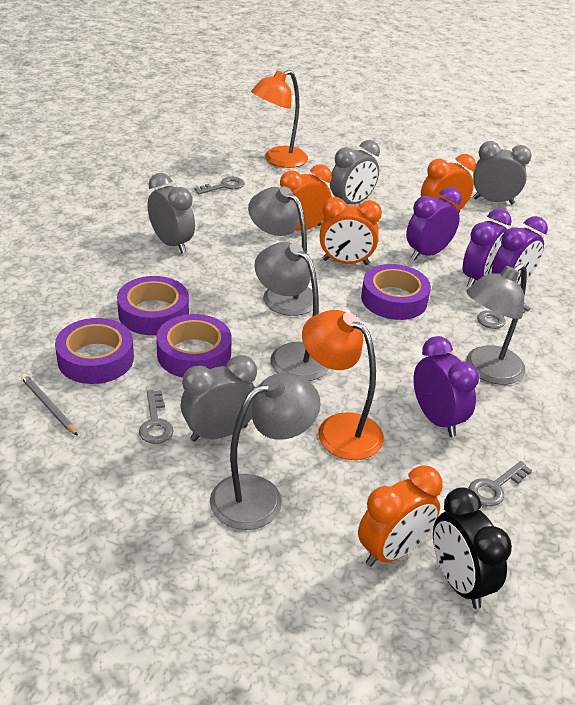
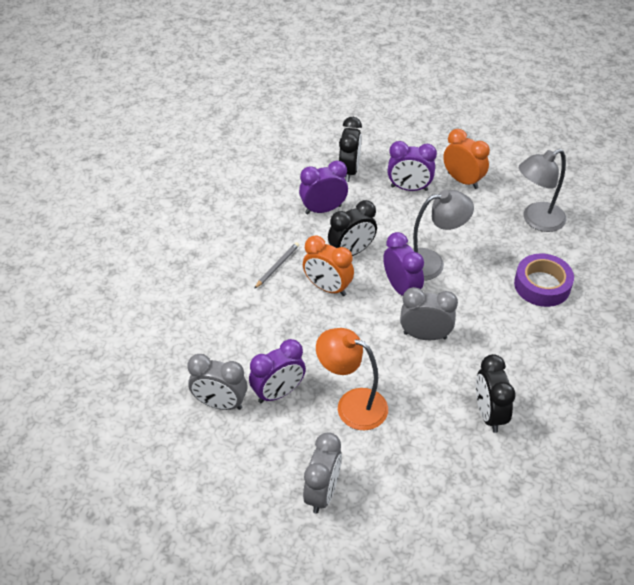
black clock: [433,487,512,609] = 1 -> [328,200,377,256] [339,117,362,182] [476,354,515,433] = 3
grey clock: [148,173,195,253] [181,355,257,442] [330,140,380,204] [473,141,532,204] = 4 -> [187,354,248,410] [303,432,342,514] [400,287,458,340] = 3
grey key: [139,390,174,444] [194,177,244,194] [469,461,532,506] [477,303,530,329] = 4 -> none = 0
grey lamp: [210,373,321,530] [248,187,313,316] [254,242,329,381] [466,263,527,385] = 4 -> [413,190,474,281] [519,149,566,232] = 2
orange clock: [280,165,332,231] [320,197,382,265] [358,465,443,567] [421,154,476,213] = 4 -> [303,236,354,296] [443,129,490,189] = 2
orange lamp: [251,70,308,168] [302,310,384,460] = 2 -> [316,328,388,430] = 1
purple tape: [55,318,134,384] [117,276,189,335] [156,314,232,378] [361,264,431,320] = 4 -> [514,253,574,307] = 1

